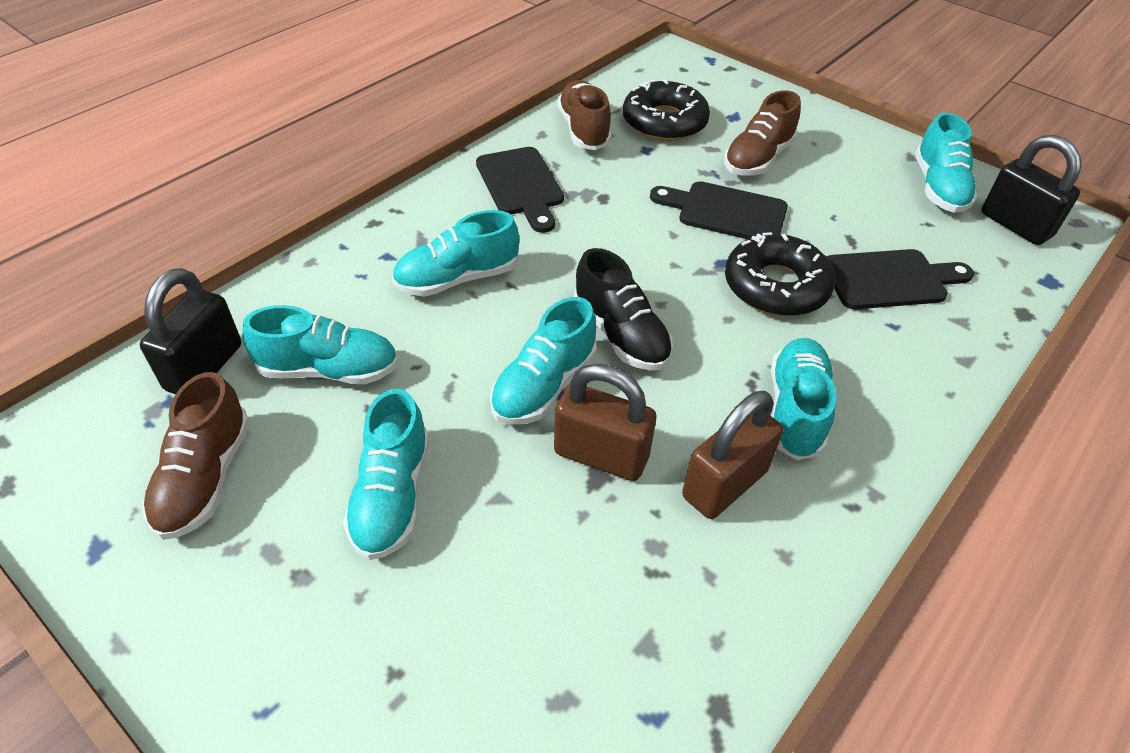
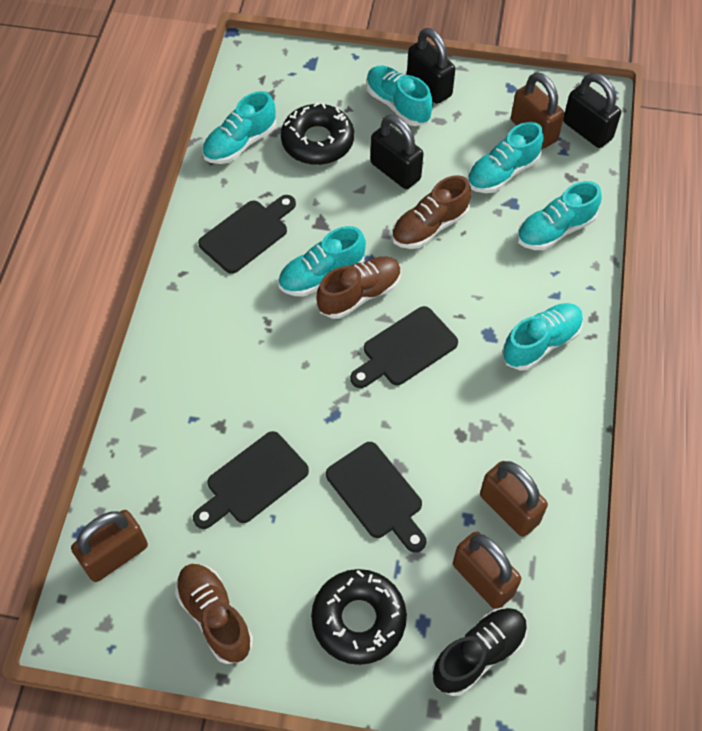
black cutting board: [476,147,564,233] [650,181,788,239] [826,249,974,309] = 3 -> [193,431,309,529] [198,195,296,274] [326,442,426,553] [350,306,458,388] = 4
black padlock: [140,268,241,394] [981,135,1082,245] = 2 -> [371,115,424,189] [407,28,455,104] [563,73,621,148] = 3
brown padlock: [554,364,656,481] [682,391,783,519] = 2 -> [71,510,148,582] [453,531,521,609] [480,461,548,537] [511,72,565,149] = 4

